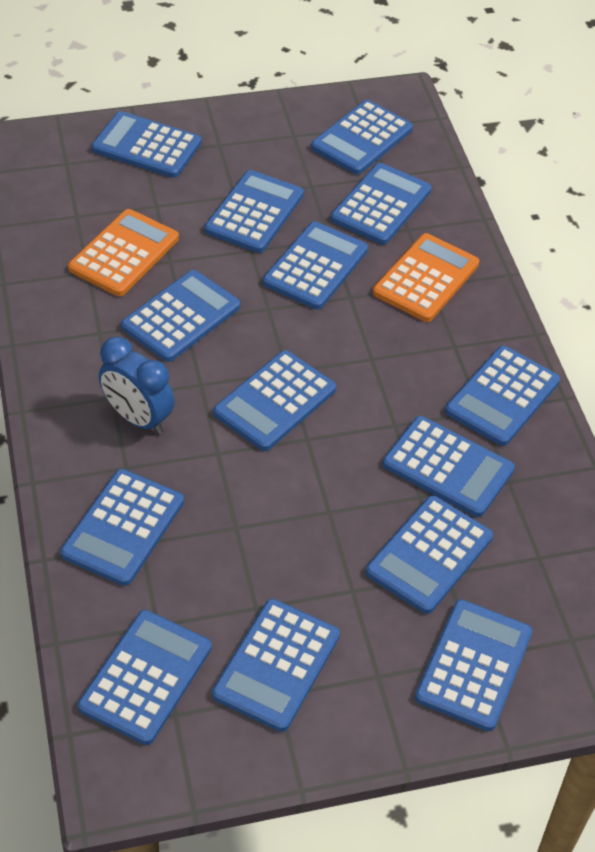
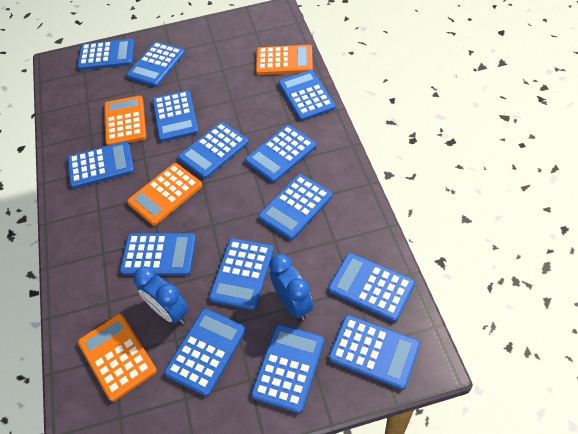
blue clock: [99,337,174,434] = 1 -> [133,266,188,324] [269,254,313,320] = 2
orange calculator: [68,209,179,296] [373,233,479,322] = 2 -> [78,314,157,402] [104,96,146,146] [127,163,202,226] [256,45,313,75] = 4

